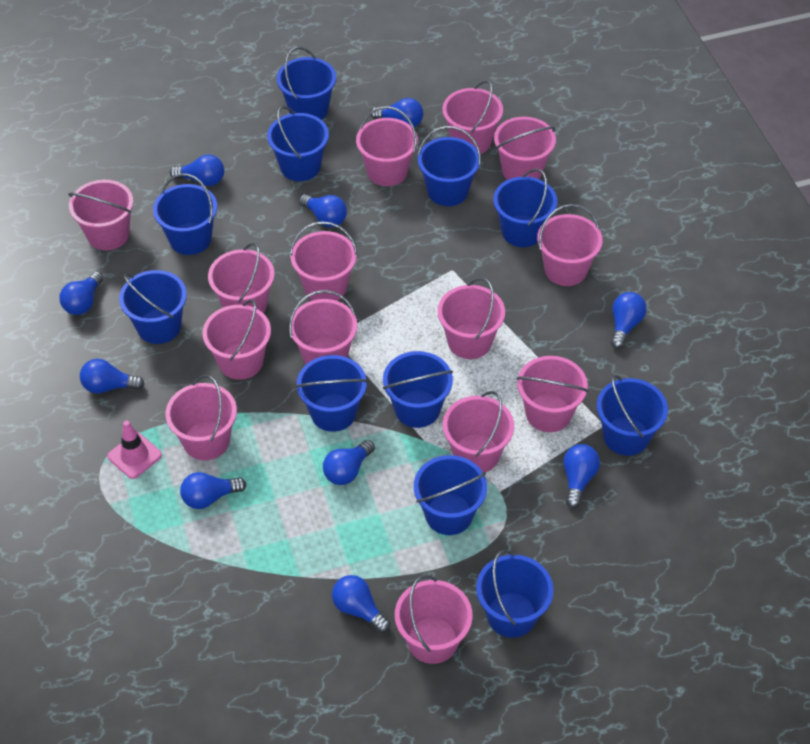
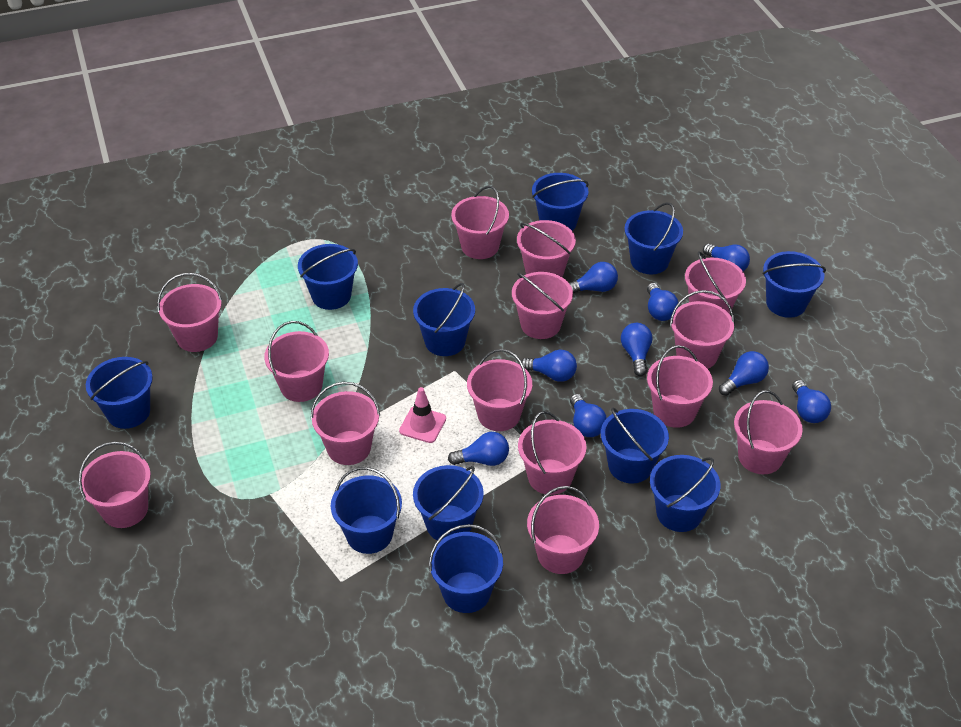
blue light bulb: [59,271,104,315] [80,359,144,394] [170,155,224,186] [180,472,246,509] [299,194,347,227] [323,440,375,485] [332,575,390,633] [371,98,423,127] [563,444,600,508] [611,292,647,349] = 10 -> [448,432,509,466] [521,350,577,382] [569,262,618,293] [570,394,607,437] [621,323,652,376] [647,283,679,321] [703,244,750,271] [719,351,769,396] [792,380,831,423] = 9

